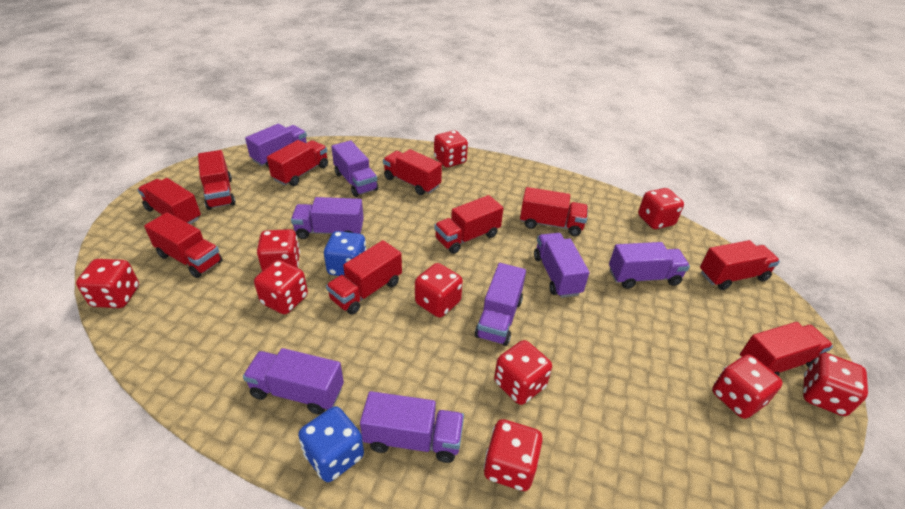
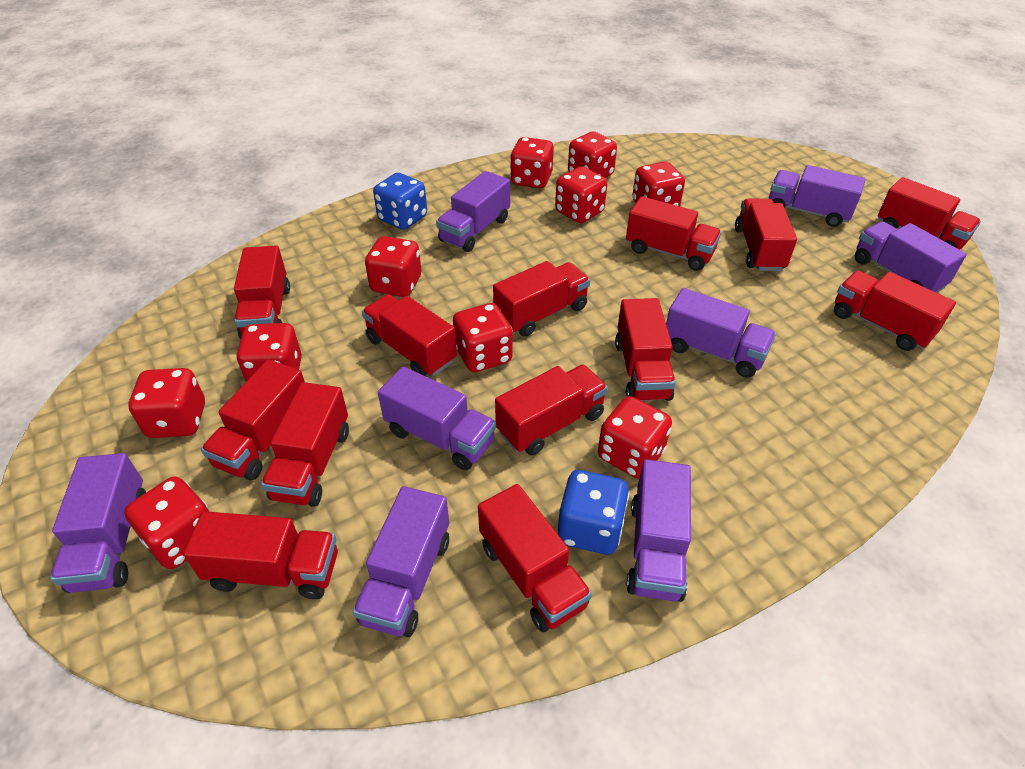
red truck: [137,178,201,224] [144,212,222,278] [198,150,236,210] [267,140,328,186] [326,240,402,315] [383,149,442,195] [434,195,503,254] [520,187,588,236] [700,240,780,290] [740,322,833,376] = 10 -> [183,511,338,599] [201,359,305,480] [234,245,290,339] [261,382,349,507] [362,294,457,376] [478,484,592,632] [493,261,590,337] [495,364,608,455] [615,298,676,401] [626,196,721,271] [735,199,797,271] [834,271,956,351] [878,177,981,250] = 13

